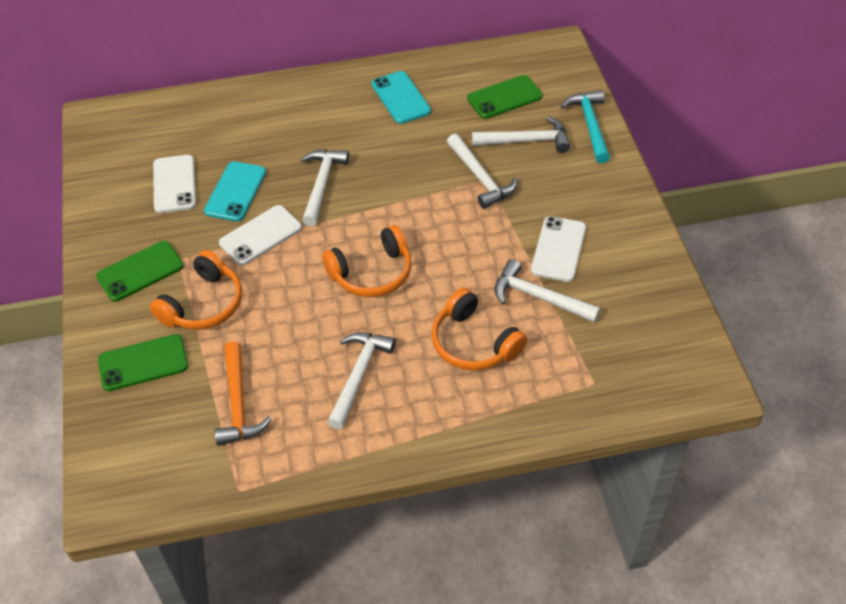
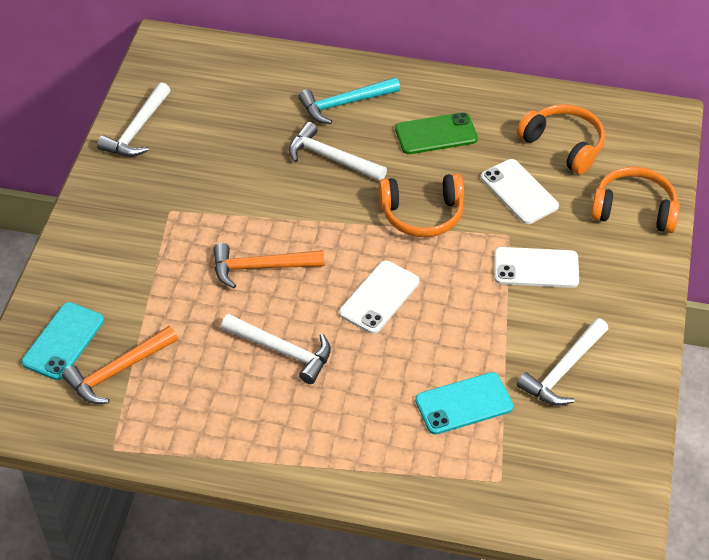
green phone: [96,241,184,302] [98,334,188,391] [467,75,543,119] = 3 -> [395,112,478,154] = 1
orange hammer: [215,341,272,446] = 1 -> [62,326,178,404] [213,243,324,288] = 2
white hammer: [301,149,349,226] [327,332,396,430] [447,134,517,209] [472,116,570,153] [494,259,600,322] = 5 -> [97,82,171,157] [221,314,331,384] [289,122,387,181] [517,318,609,406] = 4

